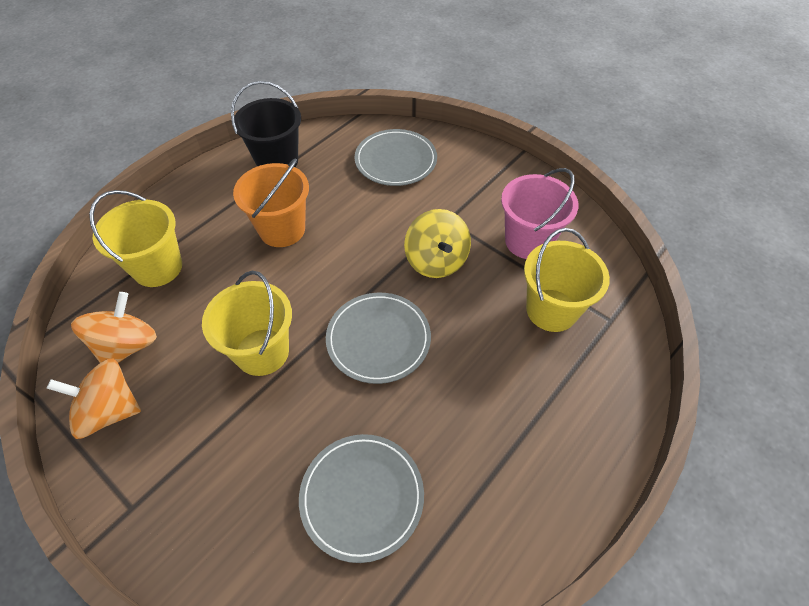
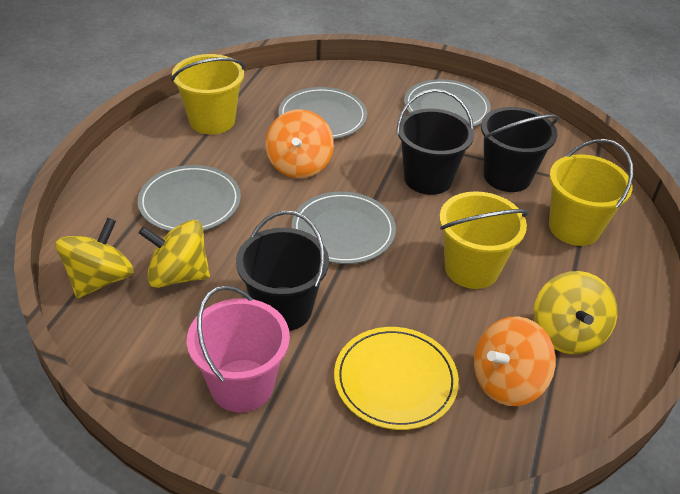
black bucket: [231,81,301,167] = 1 -> [236,210,329,331] [396,89,474,195] [481,107,559,192] = 3
grey plate: [299,434,424,563] [326,293,431,384] [355,129,437,186] = 3 -> [138,165,241,232] [278,87,367,139] [292,192,396,264] [404,79,491,127] = 4
orange bucket: [233,158,309,247] = 1 -> none = 0
yellow plate: none = 0 -> [334,327,459,430] = 1
yellow spinning top: [404,209,471,278] = 1 -> [55,218,134,298] [139,220,210,288] [533,271,618,354] = 3

